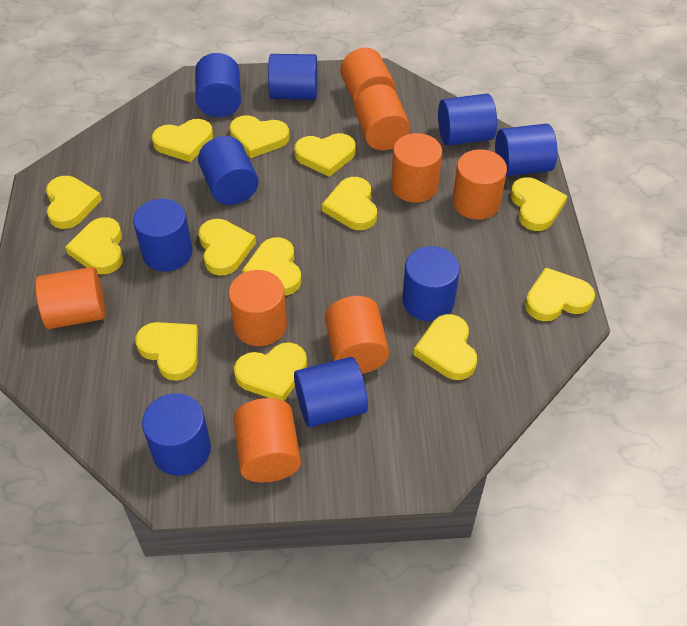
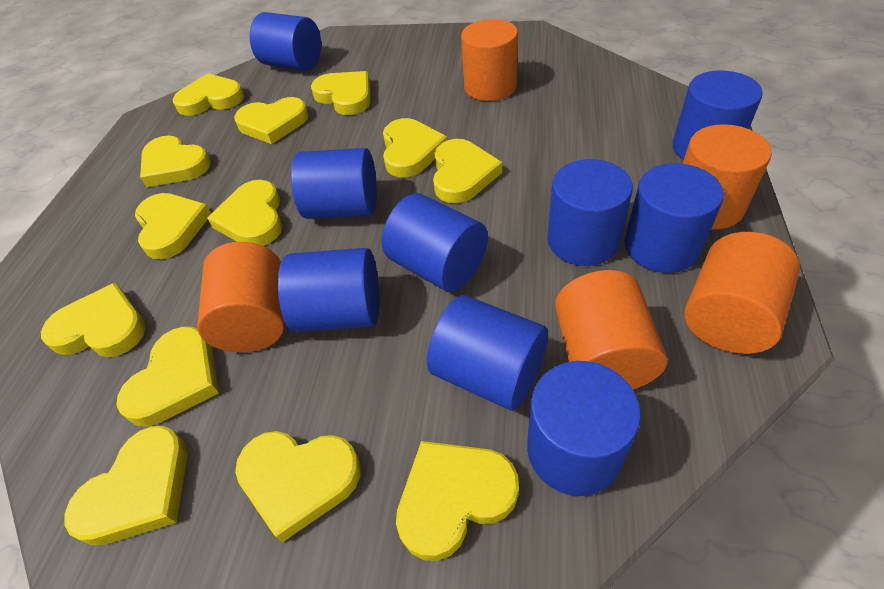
orange cylinder: [35,267,105,329] [228,270,287,346] [233,398,301,483] [325,296,389,374] [340,48,396,103] [354,84,410,150] [391,133,442,203] [452,149,507,220] = 8 -> [197,242,284,352] [461,19,518,101] [555,270,667,389] [683,124,772,229] [684,232,800,354] = 5

